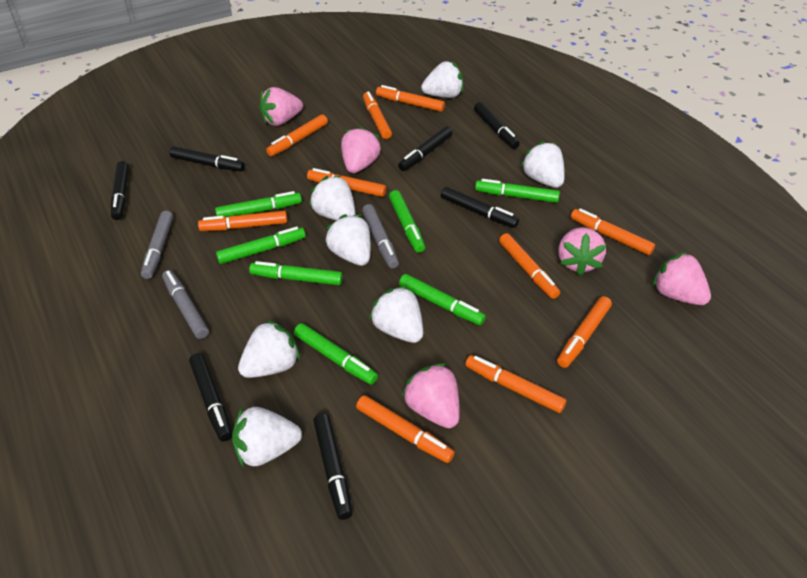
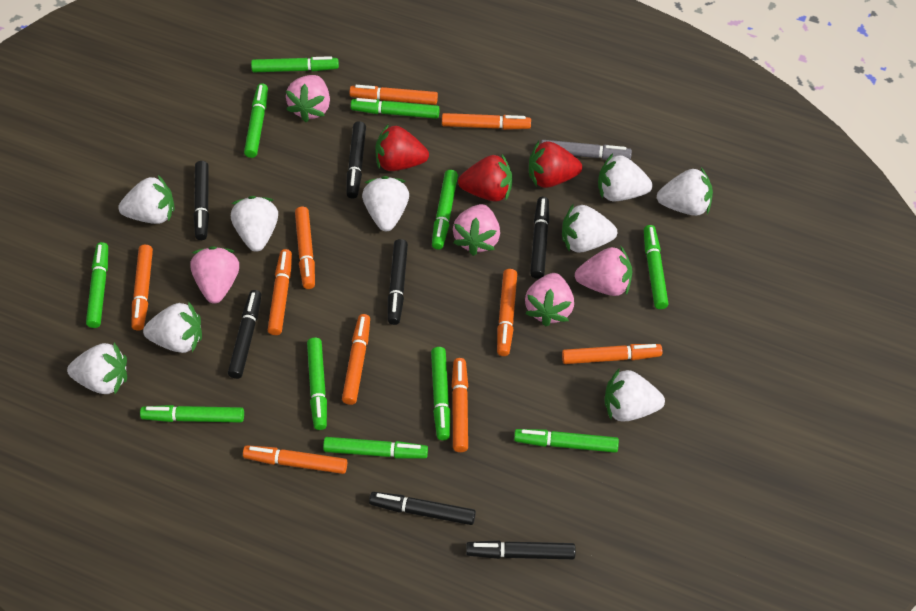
green marker: [215,191,302,217] [216,227,306,264] [249,261,343,285] [294,323,378,385] [389,190,425,253] [399,274,486,325] [475,179,560,203] = 7 -> [86,242,108,328] [140,405,244,423] [244,83,268,158] [251,56,339,72] [307,338,327,430] [323,437,428,459] [351,98,440,119] [431,347,450,440] [432,170,458,250] [514,429,619,453] [644,225,669,309] = 11
grey marker: [141,211,173,279] [162,270,209,339] [362,204,399,268] = 3 -> [541,140,632,160] = 1
red strawberry: none = 0 -> [375,124,429,171] [458,154,513,202] [529,141,582,188] = 3
white strawberry: [232,407,302,468] [238,319,300,378] [309,175,355,221] [325,214,371,266] [369,286,423,343] [421,61,463,98] [521,141,565,188] = 7 -> [67,343,127,394] [118,175,175,224] [143,301,202,353] [231,196,278,252] [362,176,409,231] [562,203,617,253] [598,153,653,201] [605,369,665,421] [657,168,713,216] = 9

